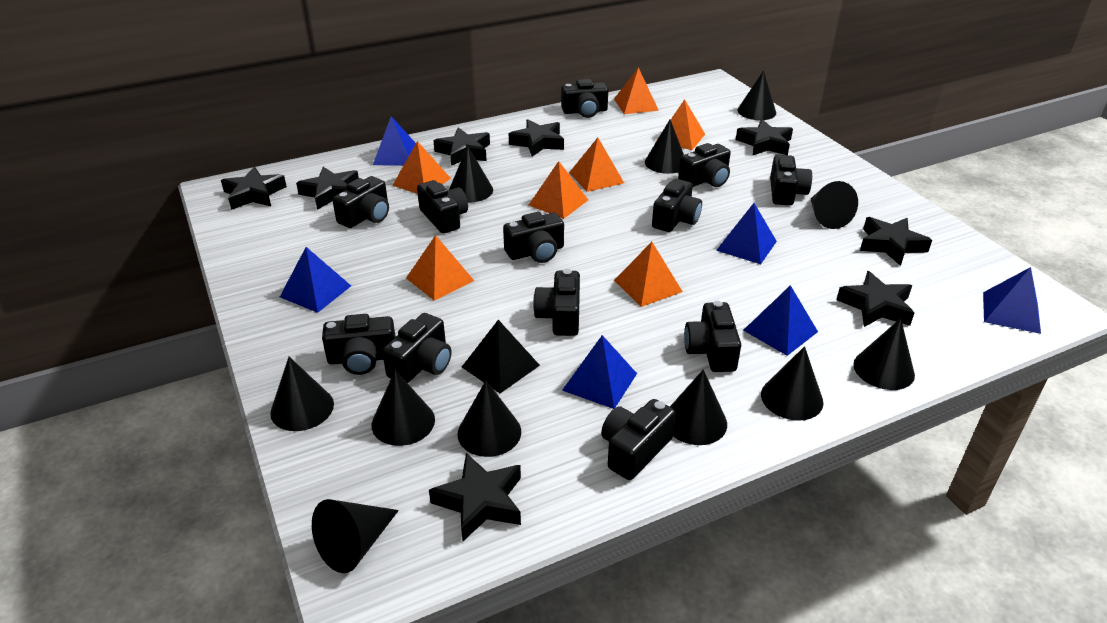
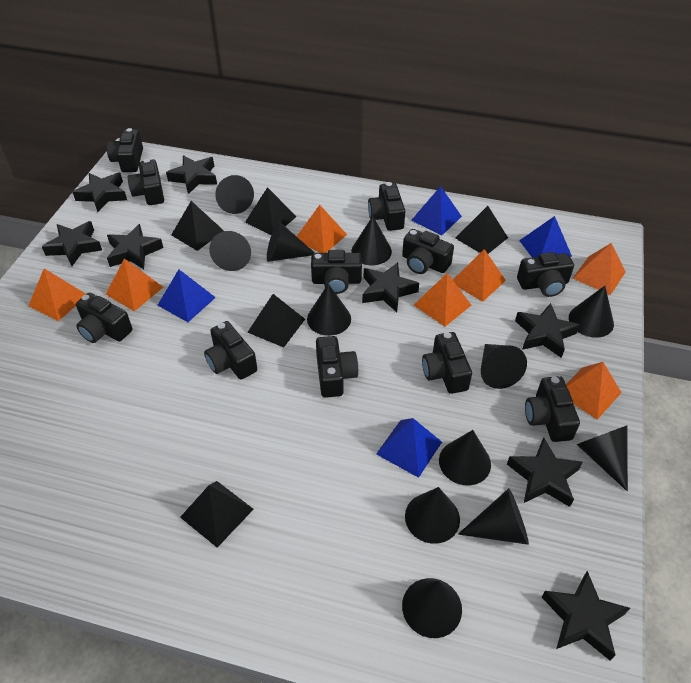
black camera: [322,314,396,375] [332,176,389,228] [382,313,451,383] [417,180,468,234] [503,212,564,263] [533,269,580,336] [561,79,608,118] [601,399,676,480] [652,179,702,232] [678,143,731,187] [684,301,741,372] [770,155,812,205] = 12 -> [76,293,132,343] [107,128,143,172] [127,159,164,205] [204,321,257,380] [311,250,362,294] [316,336,359,398] [368,182,405,231] [402,229,454,274] [422,332,472,394] [517,252,574,297] [525,376,580,442] = 11
black cone: [270,357,334,431] [312,499,399,573] [371,370,435,446] [449,146,493,202] [457,380,521,457] [645,120,684,174] [670,369,727,445] [737,70,776,120] [761,346,823,421] [811,181,858,229] [853,318,915,390] = 11 -> [209,231,251,271] [215,175,254,214] [267,222,315,262] [307,284,351,336] [351,216,392,265] [402,578,462,638] [405,487,460,544] [439,430,491,486] [458,488,529,545] [481,344,527,389] [569,286,614,338] [576,426,628,491] = 12
black pyramid: [462,320,540,393] = 1 -> [171,201,224,251] [180,481,254,548] [245,187,296,235] [247,294,305,347] [456,206,508,254] = 5
blue pyramid: [280,247,351,313] [373,116,416,166] [562,335,637,409] [716,203,777,264] [743,285,818,356] [983,267,1041,334] = 6 -> [158,269,216,322] [376,418,442,478] [411,186,462,236] [519,216,572,257] = 4

